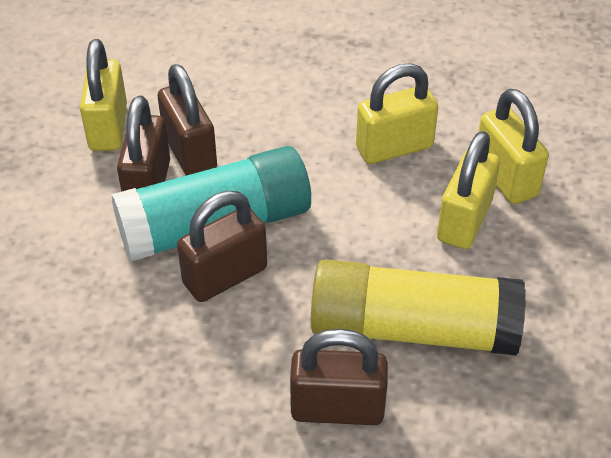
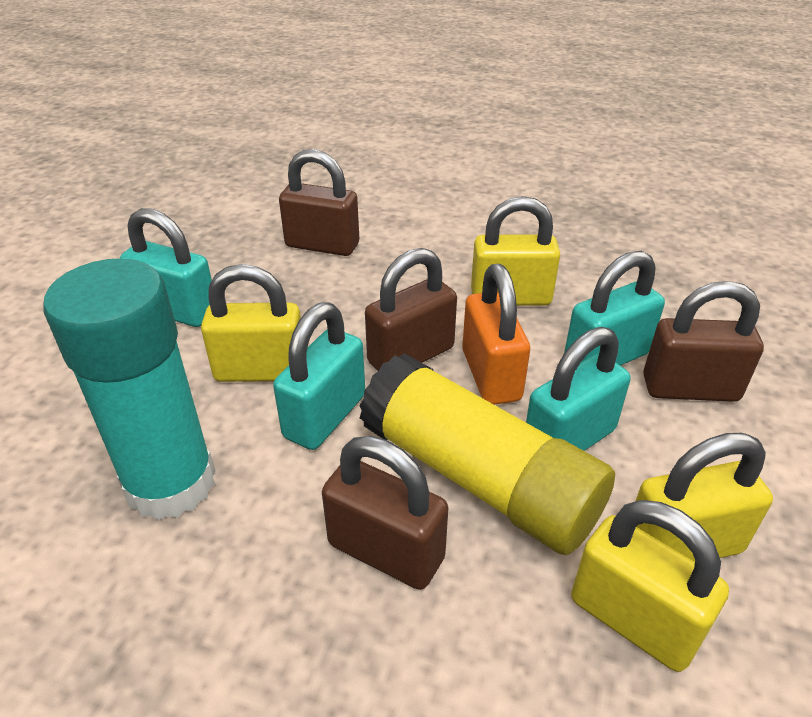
orange padlock: none = 0 -> [462,264,530,405] = 1
turquoise padlock: none = 0 -> [120,208,212,327] [273,302,365,450] [526,327,630,451] [564,251,665,366] = 4

